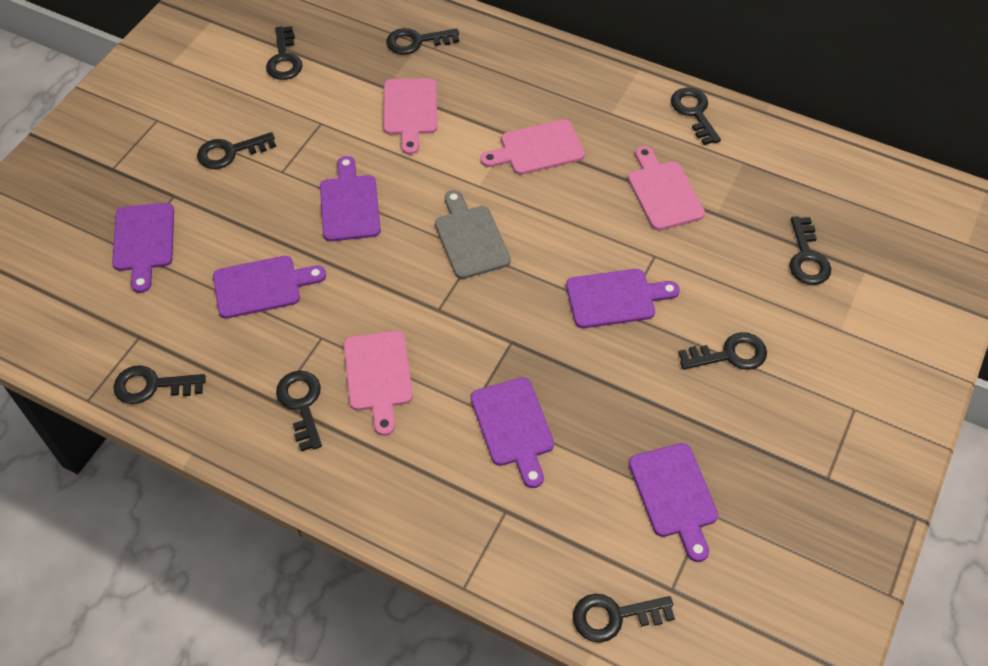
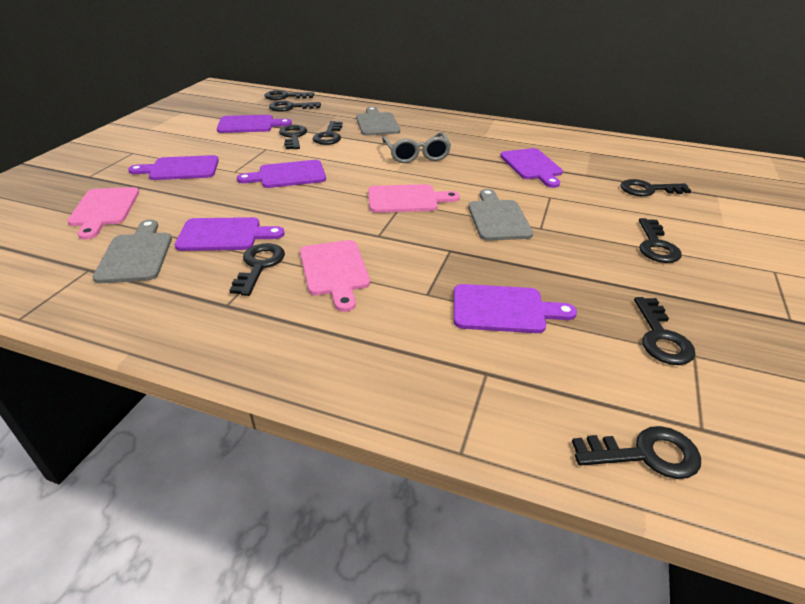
grey cutting board: [435,190,511,279] = 1 -> [93,219,172,283] [356,107,400,136] [468,189,533,241] = 3
grey glasses: none = 0 -> [382,132,451,163] = 1
pink cutting board: [344,331,413,436] [383,78,437,155] [481,119,585,175] [628,146,705,230] = 4 -> [67,187,139,240] [300,240,370,312] [368,184,460,213] = 3

